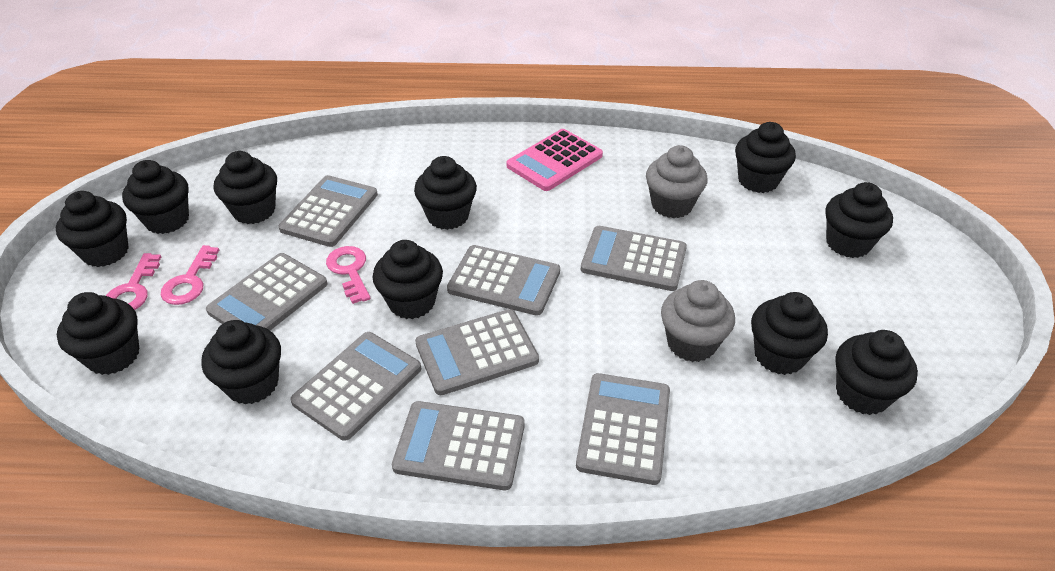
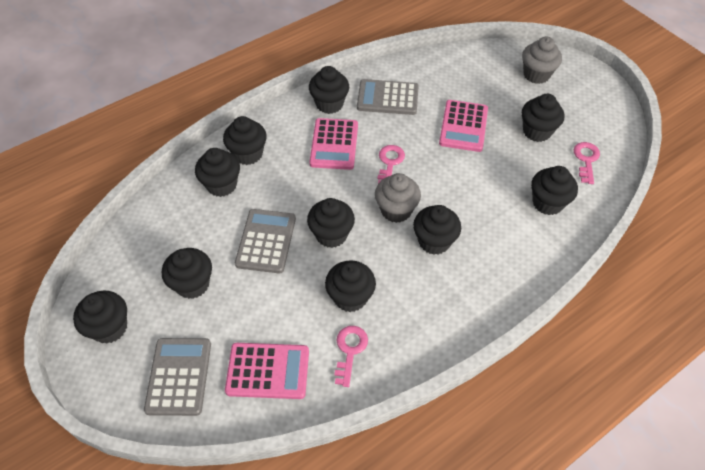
black cupcake: [56,191,129,267] [57,292,140,375] [122,160,189,234] [201,320,281,404] [214,151,277,224] [373,240,443,319] [414,156,477,230] [735,122,796,193] [751,292,828,375] [825,182,893,258] [835,330,918,415] = 11 -> [73,291,127,344] [162,248,212,299] [195,148,240,197] [223,116,267,165] [307,198,355,248] [309,66,349,114] [325,260,376,312] [413,205,461,255] [522,94,564,142] [531,166,578,215] = 10
grey calculator: [206,253,327,330] [278,175,378,247] [290,332,421,441] [392,401,525,490] [415,309,539,395] [447,245,560,316] [576,373,670,485] [581,226,687,291] = 8 -> [144,338,211,416] [235,209,296,273] [357,79,419,115] = 3
pink calculator: [506,129,603,191] = 1 -> [225,343,309,399] [309,118,358,170] [439,100,488,152] = 3

